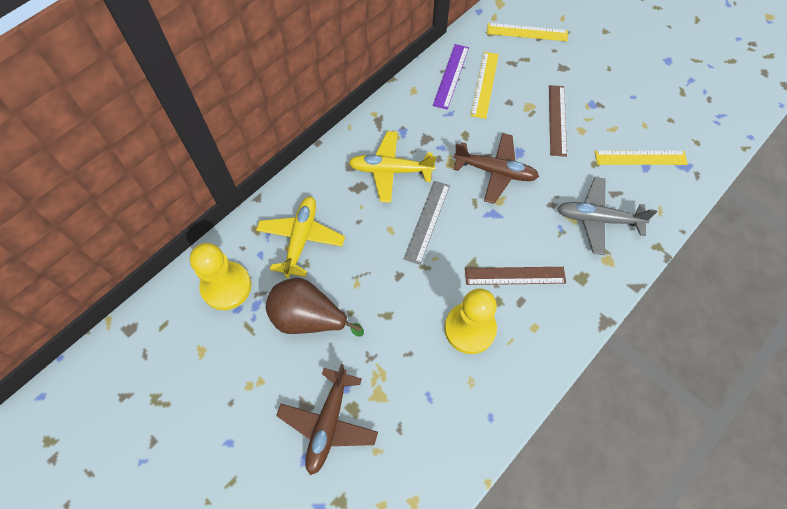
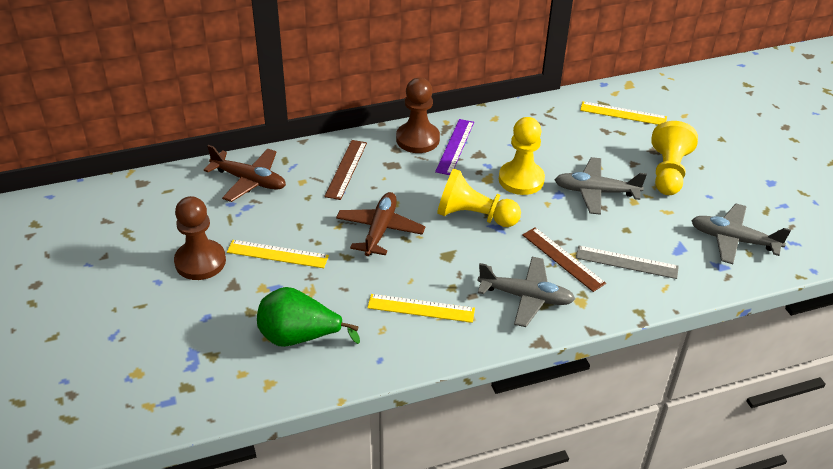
brown pawn: none = 0 -> [174,196,226,280] [396,78,440,153] = 2
brown pear: [266,278,364,337] = 1 -> none = 0
green pear: none = 0 -> [257,287,360,347] = 1
grey plane: [557,177,657,255] = 1 -> [478,257,575,327] [555,157,647,215] [691,204,791,264] = 3
yellow pawn: [190,243,251,310] [445,289,497,354] = 2 -> [437,169,521,227] [499,117,545,195] [651,121,698,195] = 3
yellow plane: [256,196,345,278] [349,131,436,203] = 2 -> none = 0

